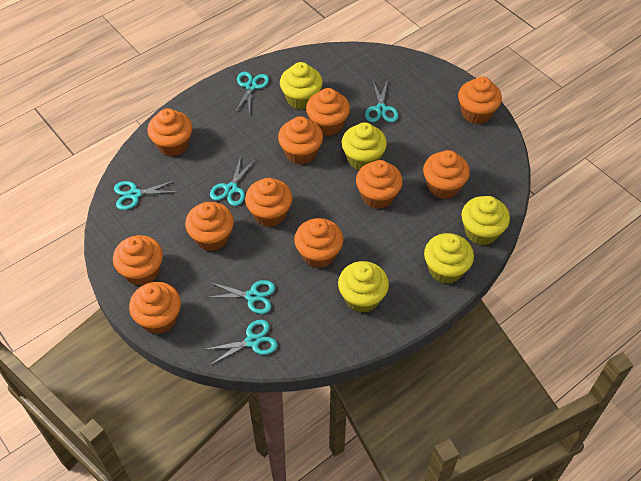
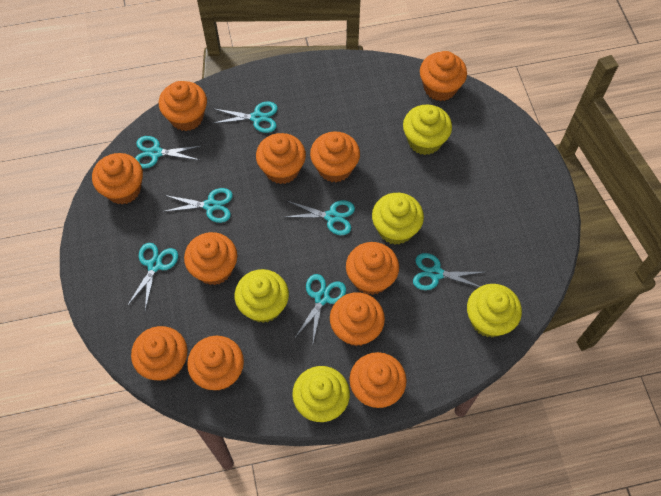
turquoise scissors: [114,180,176,210] [203,320,278,366] [205,280,275,314] [210,156,255,206] [235,72,269,116] [365,79,399,122] = 6 -> [127,243,178,310] [135,136,201,168] [162,188,233,223] [214,102,278,133] [285,200,355,235] [295,274,346,342] [413,253,484,290] = 7

